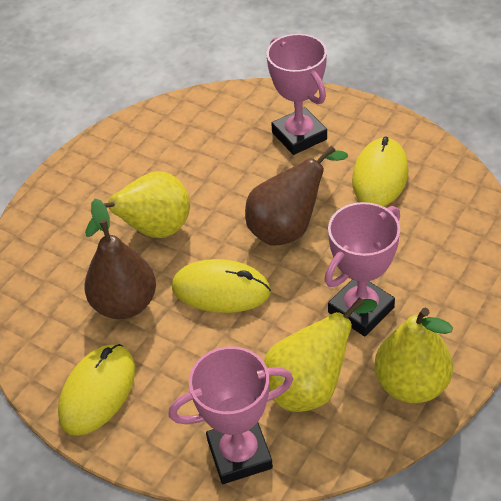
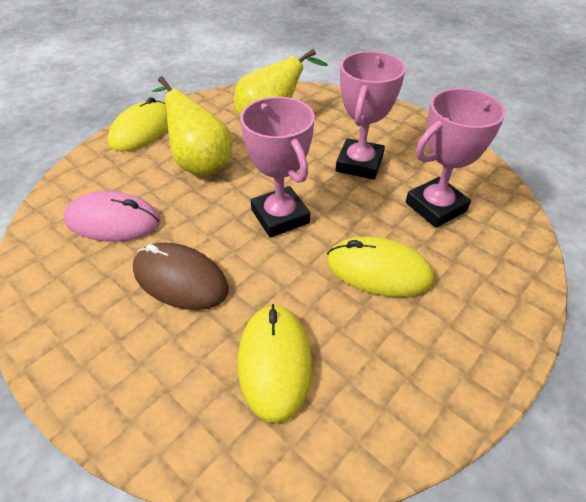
brown mouse: none = 0 -> [133,243,229,310] = 1
brown pear: [84,199,156,319] [245,146,348,245] = 2 -> none = 0
pink mouse: none = 0 -> [64,191,161,242] = 1
yellow pear: [85,172,190,238] [264,297,377,412] [374,308,453,403] = 3 -> [152,76,232,176] [234,49,328,116] = 2

